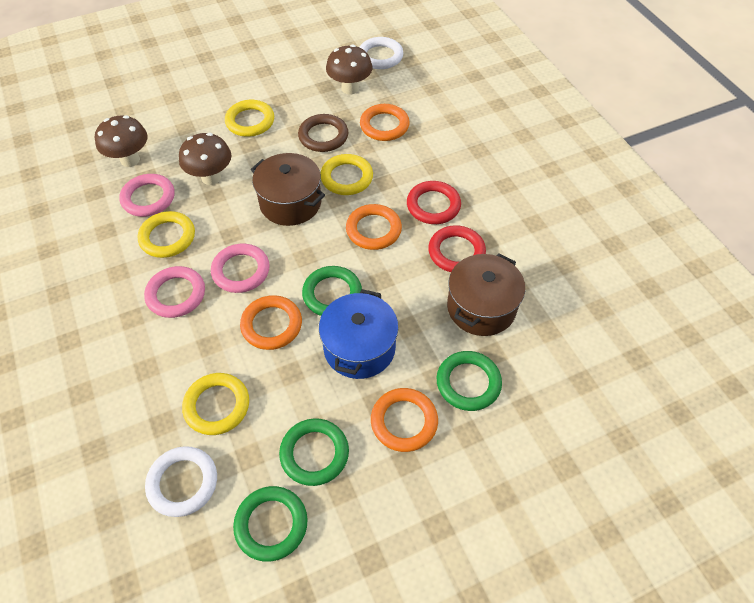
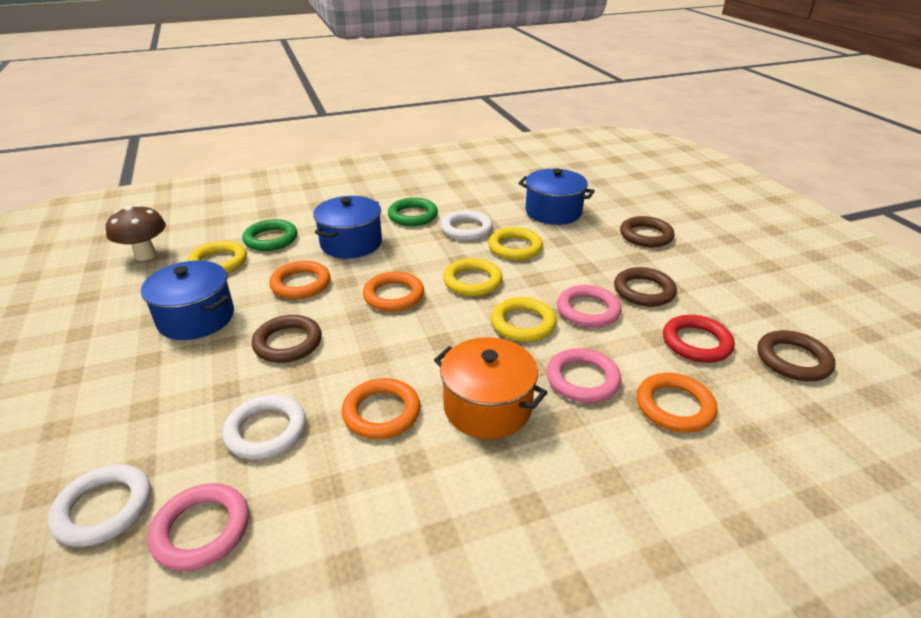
blue pot: [319,289,398,379] = 1 -> [141,260,234,340] [313,196,382,258] [518,169,595,225] = 3
brown mushroom: [95,115,148,167] [179,133,231,185] [326,45,373,94] = 3 -> [106,205,166,261] = 1
brown pot: [250,153,325,226] [447,253,525,336] = 2 -> none = 0
brown ring: [298,114,349,152] = 1 -> [252,315,322,363] [614,267,677,307] [620,216,675,247] [758,330,835,381] = 4
green ring: [233,486,308,562] [279,418,349,486] [302,266,362,316] [436,351,502,411] = 4 -> [242,219,297,251] [388,198,438,226] = 2
orange pot: none = 0 -> [434,337,547,439] = 1
red ring: [407,181,461,224] [428,225,486,272] = 2 -> [663,315,735,363] = 1
white ring: [145,446,217,517] [360,37,403,69] = 2 -> [48,464,151,547] [222,395,306,460] [441,210,493,241] = 3

